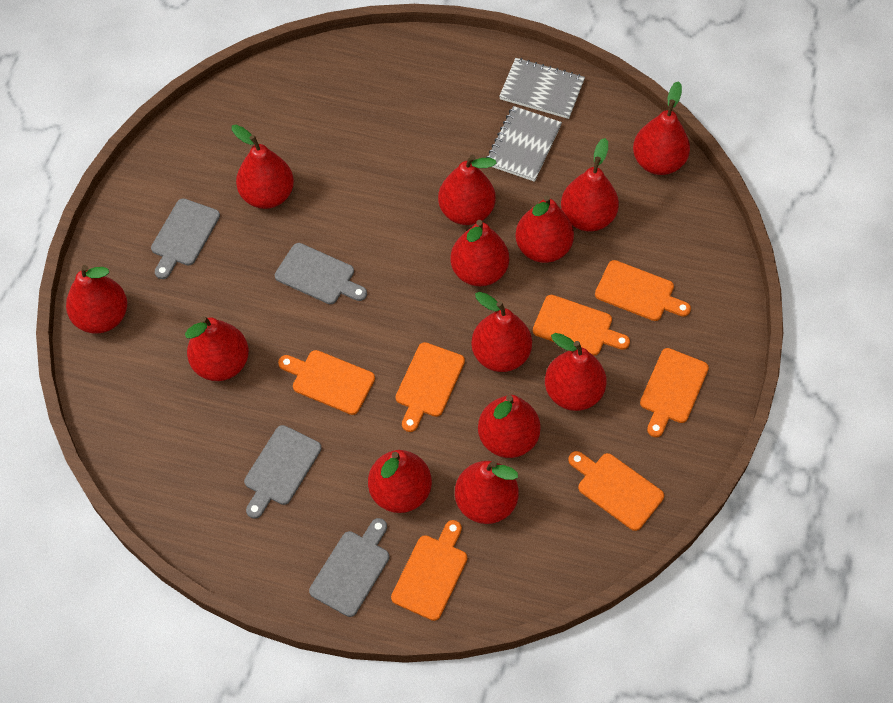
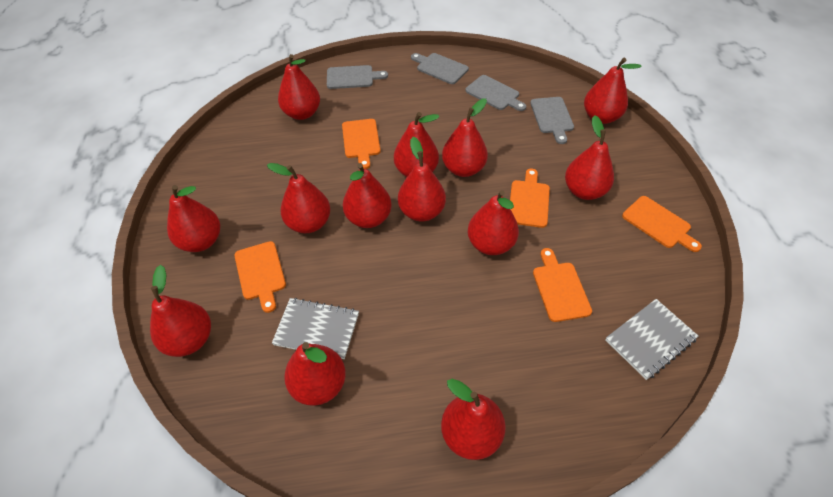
orange cutting board: [278,350,375,415] [391,520,467,621] [396,342,465,432] [533,295,630,355] [568,451,664,531] [595,260,691,321] [640,348,709,437] = 7 -> [234,241,286,313] [342,119,381,169] [510,169,550,228] [533,248,592,322] [622,196,702,252] = 5

